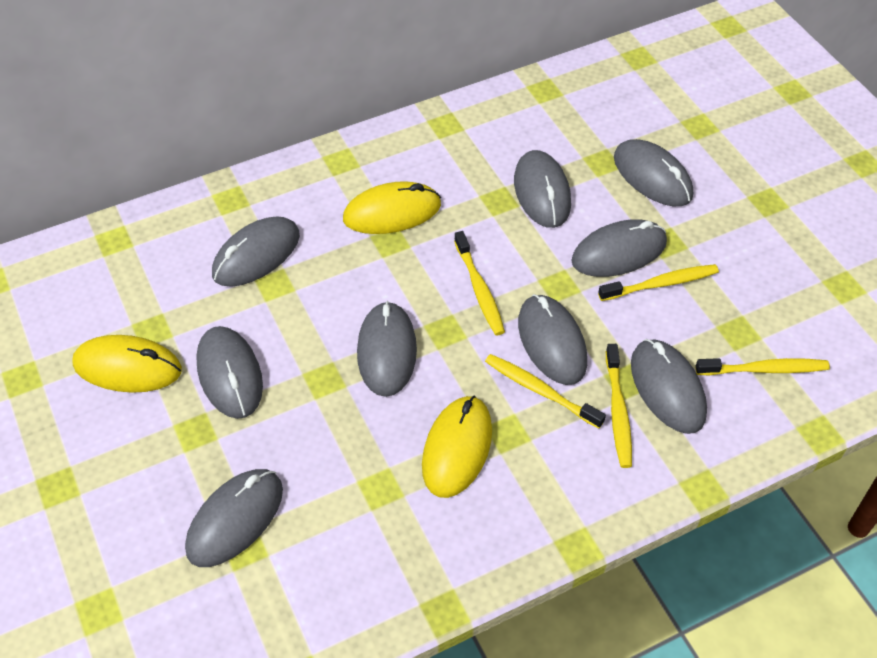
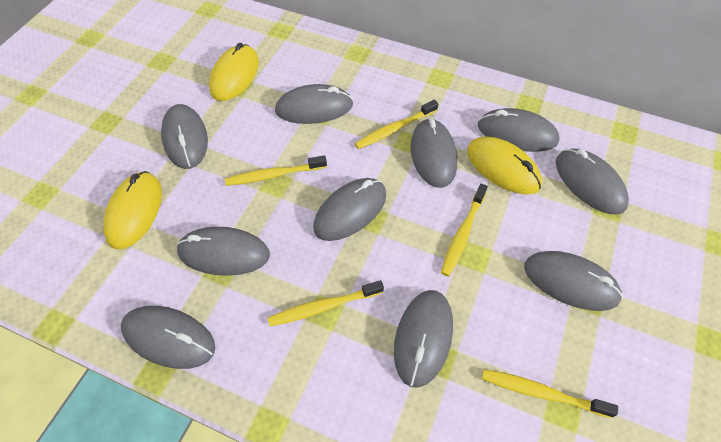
grey mouse: [185,469,283,567] [196,326,263,419] [212,216,300,287] [357,301,417,397] [514,150,571,228] [518,294,587,385] [571,219,667,277] [614,139,693,206] [631,339,707,434] = 9 -> [121,306,215,369] [161,104,208,169] [176,227,270,276] [275,84,353,124] [313,178,386,241] [394,290,453,388] [411,118,457,188] [478,108,559,152] [524,251,623,311] [556,149,629,215] = 10

